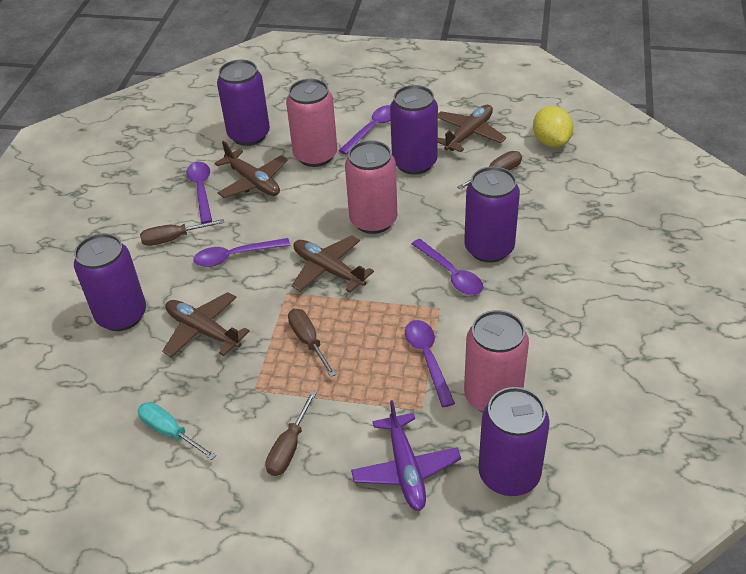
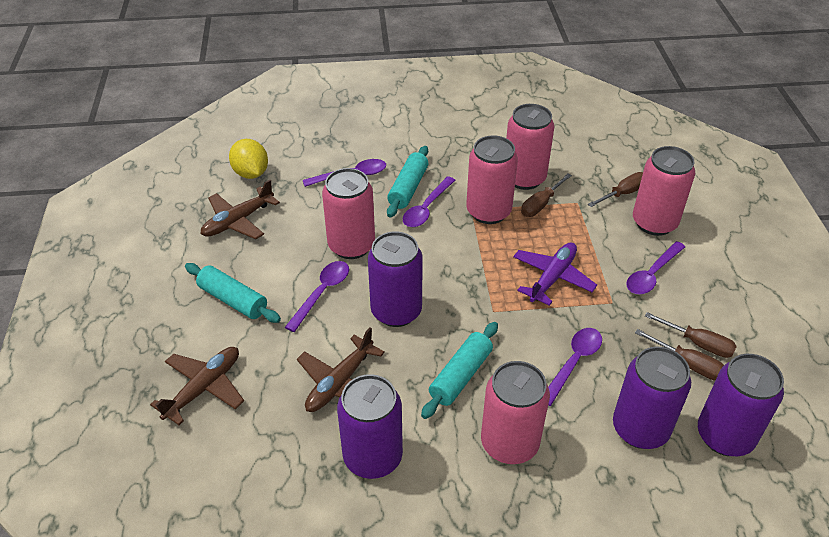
brown plane: [162,292,250,357] [215,141,288,198] [292,235,374,293] [438,105,506,152] = 4 -> [150,347,244,425] [201,180,280,239] [297,328,385,412] = 3
pink can: [286,79,337,167] [345,140,397,234] [464,310,529,413] = 3 -> [322,168,375,259] [466,135,518,224] [481,361,550,464] [506,104,554,190] [633,146,695,236] = 5
purple can: [74,233,146,331] [217,60,270,146] [390,85,438,175] [464,166,520,263] [478,387,550,496] = 5 -> [337,374,403,479] [368,232,423,327] [613,347,691,449] [698,354,784,456] = 4
turquoise rolling pin: none = 0 -> [185,263,281,323] [387,146,429,218] [421,322,498,419] = 3
turquoise screwdriver: [138,402,216,460] = 1 -> none = 0

